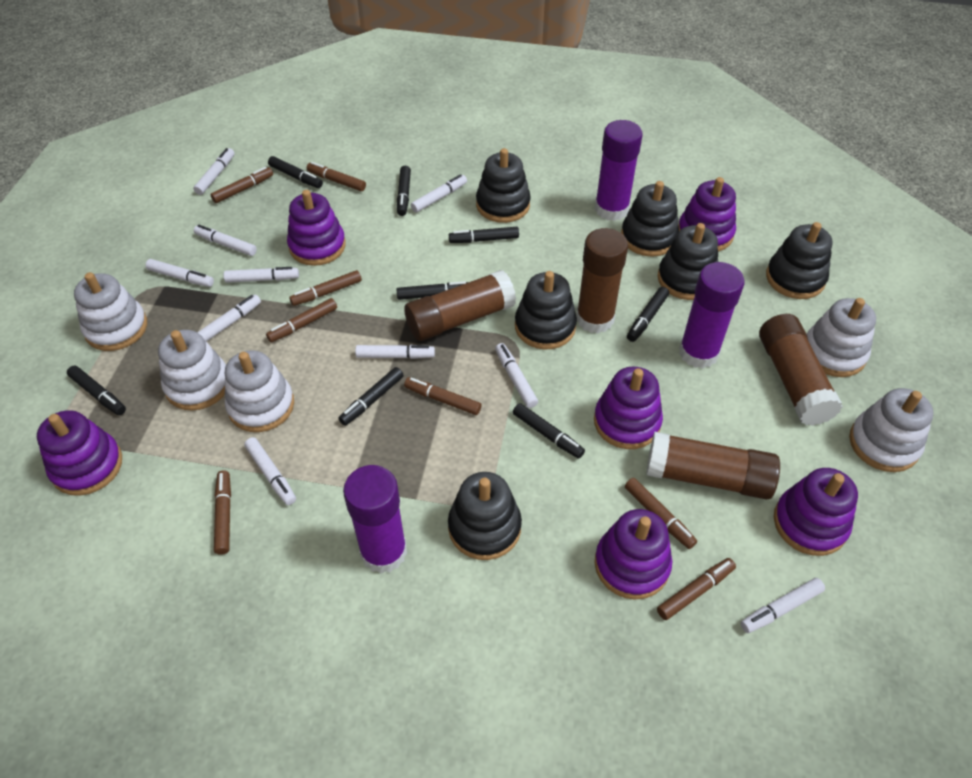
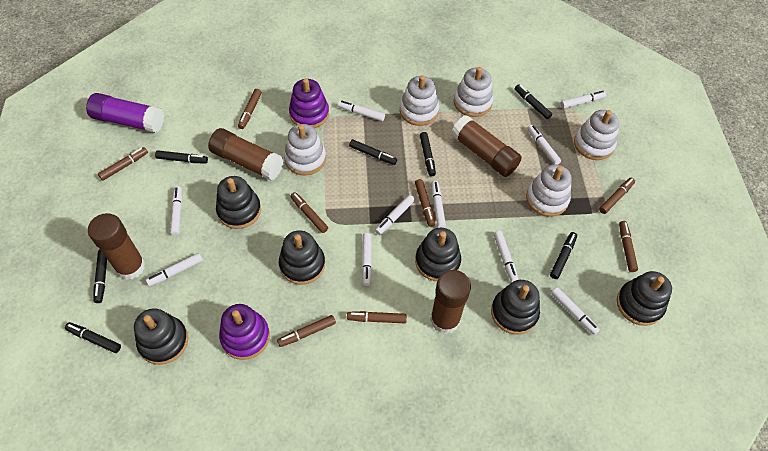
black marker: [67,365,126,415] [268,156,323,188] [338,367,404,426] [397,166,411,216] [397,281,468,300] [449,227,519,243] [513,403,585,459] [627,287,669,342] = 8 -> [65,322,121,353] [93,249,107,303] [155,150,208,164] [349,139,397,165] [420,132,436,176] [515,84,552,119] [550,232,577,279] = 7
purple glue stick: [343,465,407,573] [595,120,643,221] [679,262,744,368] = 3 -> [86,93,164,133] = 1
purple stacking toy: [37,410,122,496] [287,190,346,266] [594,367,663,449] [595,509,672,599] [678,177,736,252] [774,468,858,556] = 6 -> [219,304,270,360] [289,78,329,128] = 2

